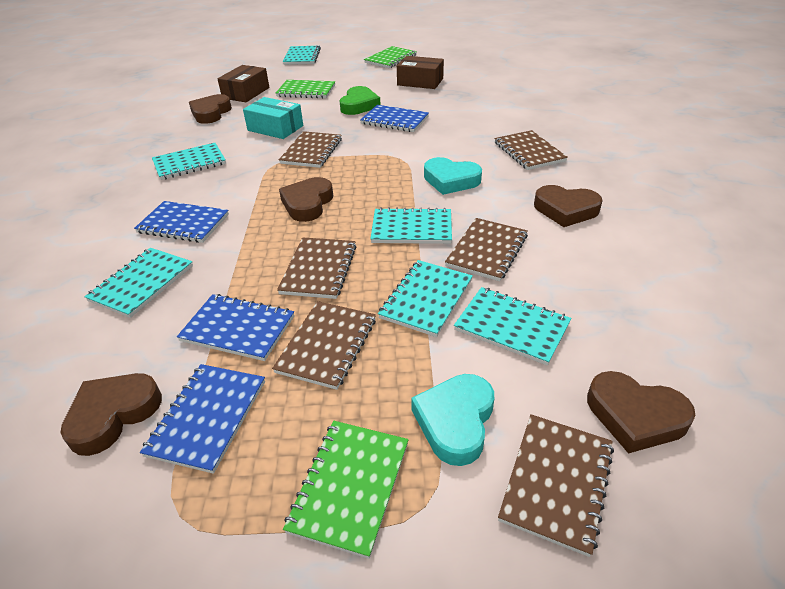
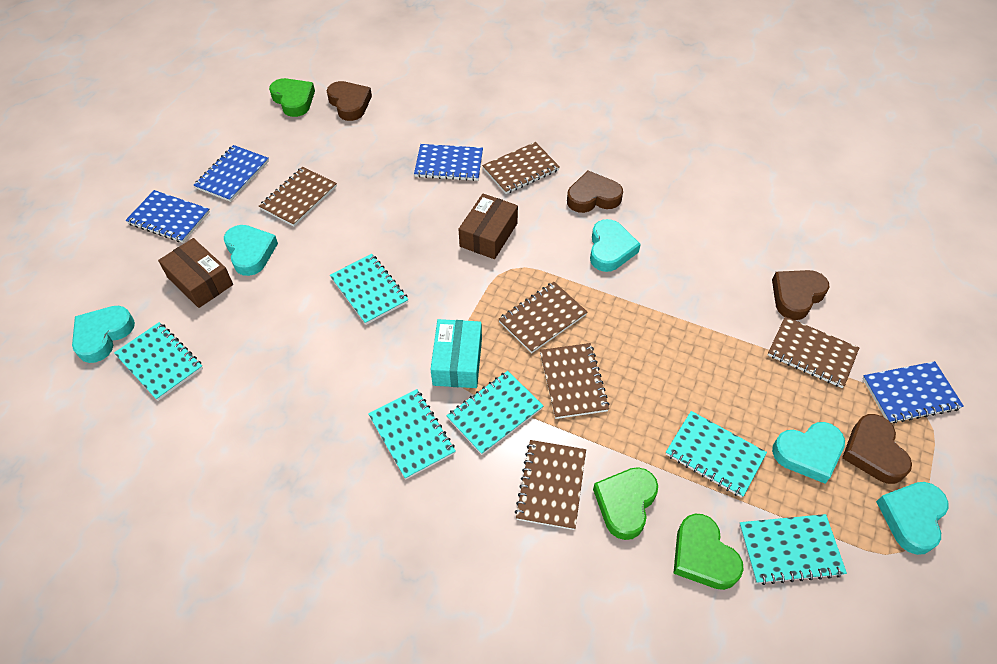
brown heart: [60,373,162,456] [189,94,232,124] [279,177,333,222] [534,185,603,227] [587,371,696,453] = 5 -> [327,81,372,121] [567,171,623,213] [772,270,829,320] [842,414,912,484] = 4
green heart: [340,86,381,115] = 1 -> [269,78,315,117] [593,467,658,540] [673,514,744,590] = 3
green notebook: [276,80,335,99] [283,421,408,559] [364,46,417,68] = 3 -> none = 0
turquoise heart: [411,374,494,466] [424,157,482,195] = 2 -> [72,306,135,363] [224,225,278,276] [590,219,641,272] [772,422,845,484] [876,482,949,555] = 5

